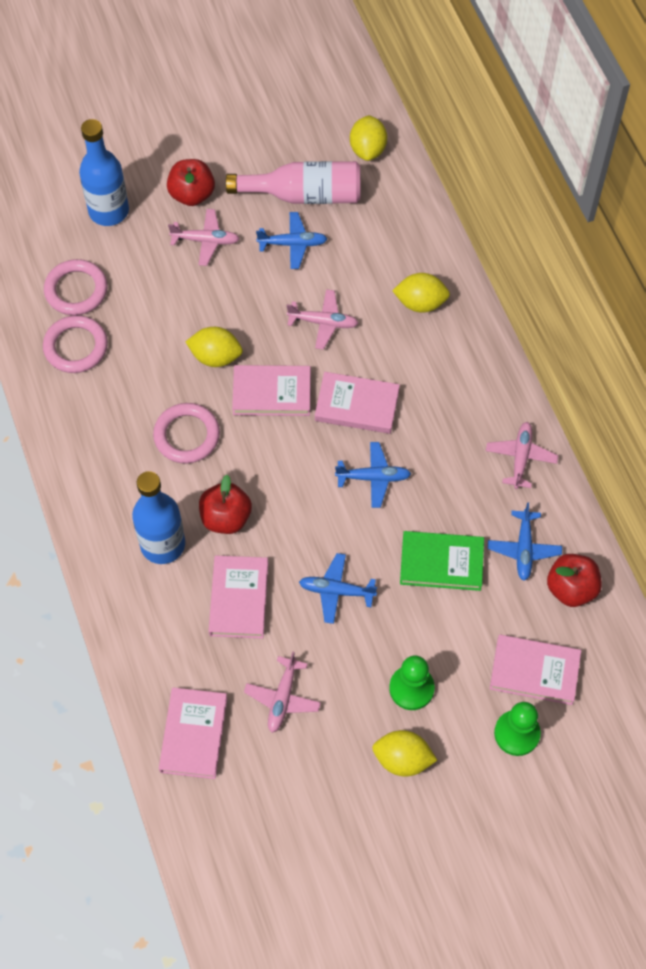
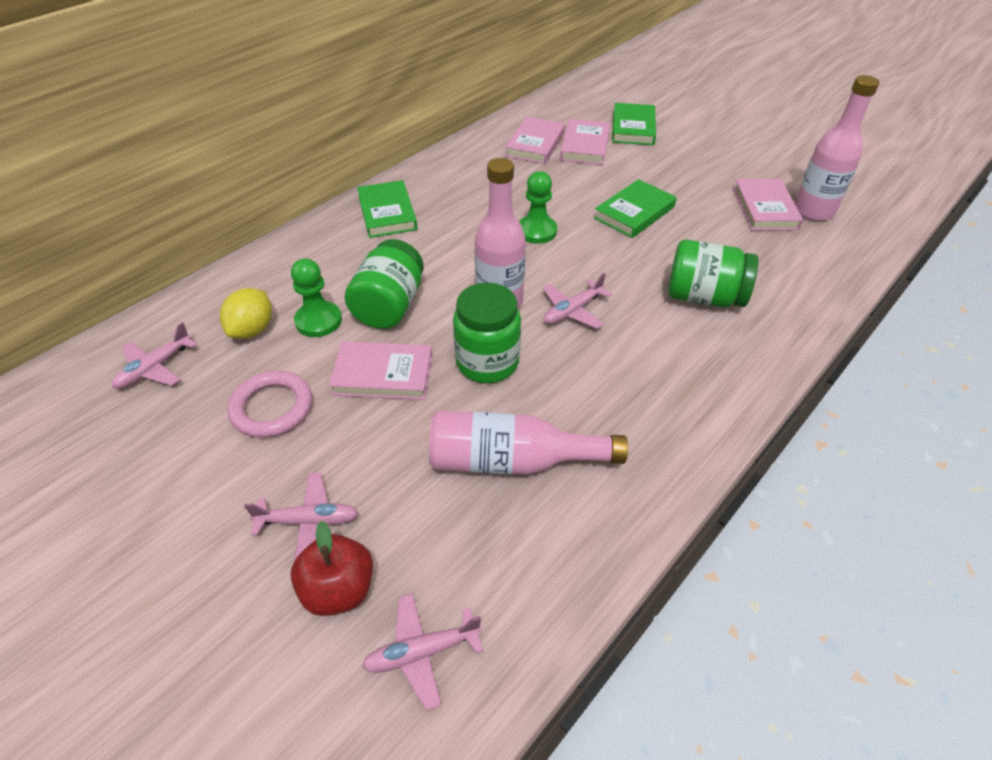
blue bottle: [79,119,129,226] [132,471,185,564] = 2 -> none = 0
blue plane: [256,212,327,269] [299,553,377,624] [335,442,411,508] [488,502,562,581] = 4 -> none = 0
green book: [400,531,484,591] = 1 -> [357,180,418,238] [594,179,677,238] [612,103,656,145] = 3
green jar: none = 0 -> [345,239,424,329] [453,283,521,383] [668,240,758,307] = 3
pink book: [159,687,227,779] [209,556,268,639] [232,365,311,416] [315,372,400,434] [490,635,581,705] = 5 -> [329,341,433,400] [505,117,565,164] [560,119,610,165] [733,179,803,231] = 4
pink bottle: [226,161,361,204] = 1 -> [429,410,628,475] [475,158,526,308] [794,75,879,221] = 3
pink ring: [43,315,108,373] [44,259,108,315] [153,403,220,464] = 3 -> [228,371,312,438] = 1
red apple: [167,159,215,206] [199,475,252,534] [547,554,602,607] = 3 -> [291,521,373,616] = 1
yellow lemon: [186,327,243,367] [350,115,387,161] [372,730,437,776] [392,273,450,313] = 4 -> [220,288,272,339] = 1

